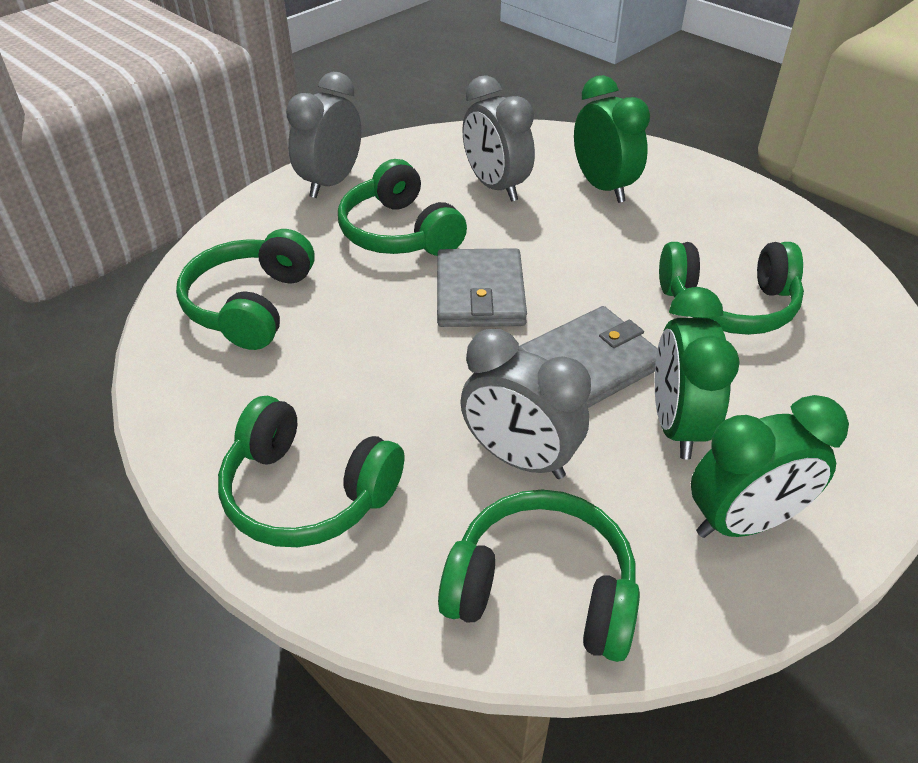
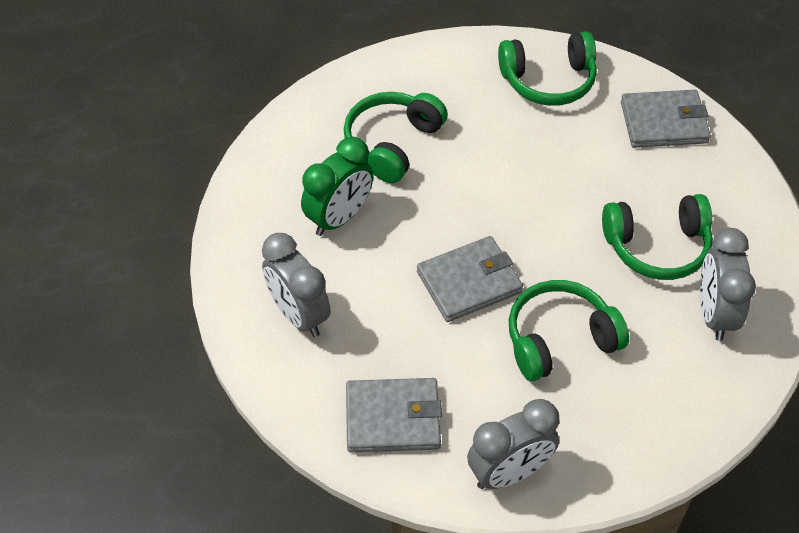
green clock: [574,75,650,203] [655,287,740,460] [691,395,849,538] = 3 -> [301,137,373,236] = 1
green headphones: [176,229,315,350] [218,396,404,547] [338,159,467,256] [438,490,640,662] [659,242,804,335] = 5 -> [344,92,448,183] [498,31,597,106] [508,280,629,381] [602,194,713,280] = 4
grey wallet: [437,249,527,327] [518,306,658,408] = 2 -> [346,378,442,453] [417,236,523,322] [621,90,711,148] = 3

